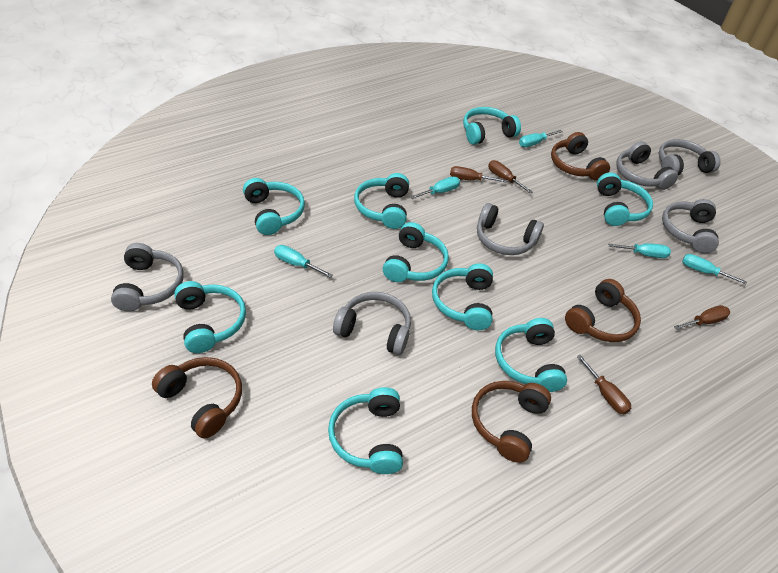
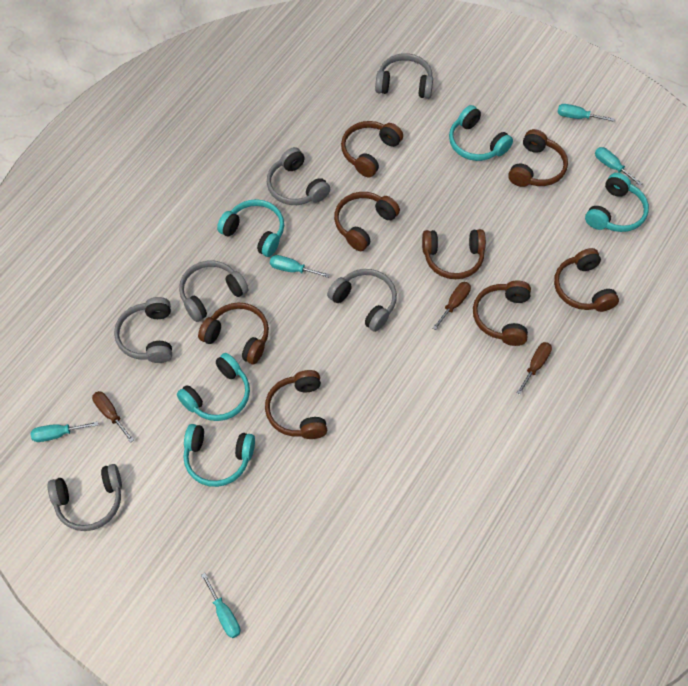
brown headphones: [152,357,242,439] [472,381,551,463] [551,132,610,180] [565,279,641,342] = 4 -> [198,302,269,364] [265,370,327,439] [334,192,400,251] [341,121,403,177] [422,229,486,279] [473,280,531,346] [508,129,568,187] [554,248,619,312] = 8
brown screwdriver: [450,166,506,182] [488,160,533,194] [576,355,631,414] [674,305,730,330] = 4 -> [92,391,134,443] [433,282,471,330] [516,342,552,395] = 3
turquoise headphones: [174,281,246,353] [243,178,305,235] [328,387,403,474] [354,173,409,229] [383,222,449,282] [432,263,493,330] [463,107,521,145] [495,318,567,392] [597,173,653,226] = 9 -> [177,353,250,421] [183,424,255,487] [217,199,284,257] [449,105,513,161] [585,173,649,232] = 5

